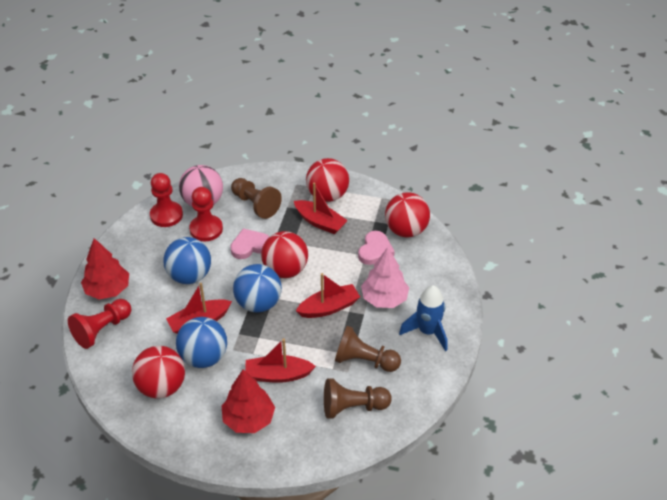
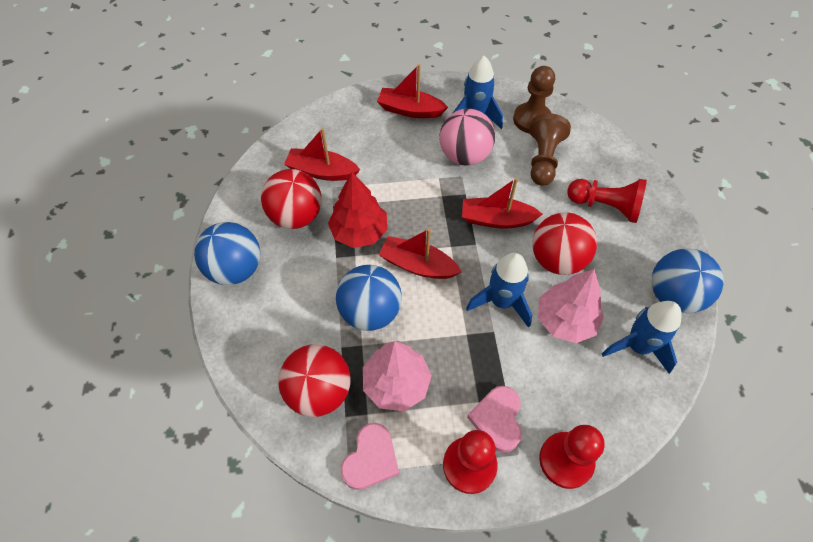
blue rocket: [399,285,447,351] = 1 -> [453,56,503,129] [466,253,532,328] [602,301,682,374] = 3
brown pawn: [231,178,282,219] [324,379,392,419] [335,326,401,372] = 3 -> [513,66,555,133] [529,114,571,185] = 2
pink tree: [361,247,409,308] = 1 -> [363,341,432,411] [538,269,604,343] = 2
red ball: [132,346,185,398] [261,231,308,278] [306,158,349,202] [385,192,430,237] = 4 -> [261,169,322,229] [278,344,351,417] [532,212,597,275] = 3
red tree: [81,238,129,299] [222,370,275,433] = 2 -> [328,172,387,248] = 1

